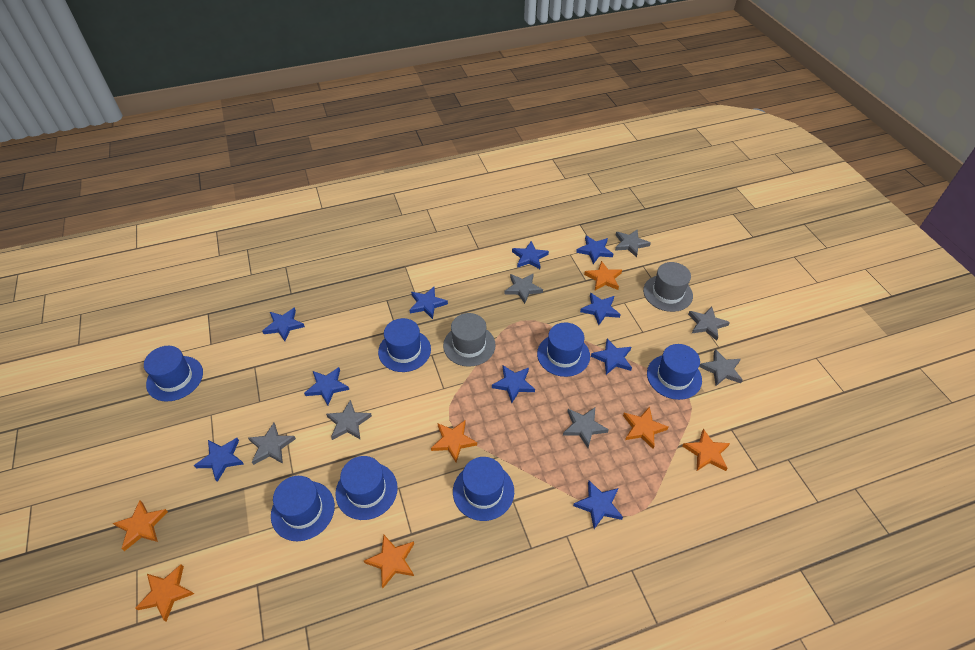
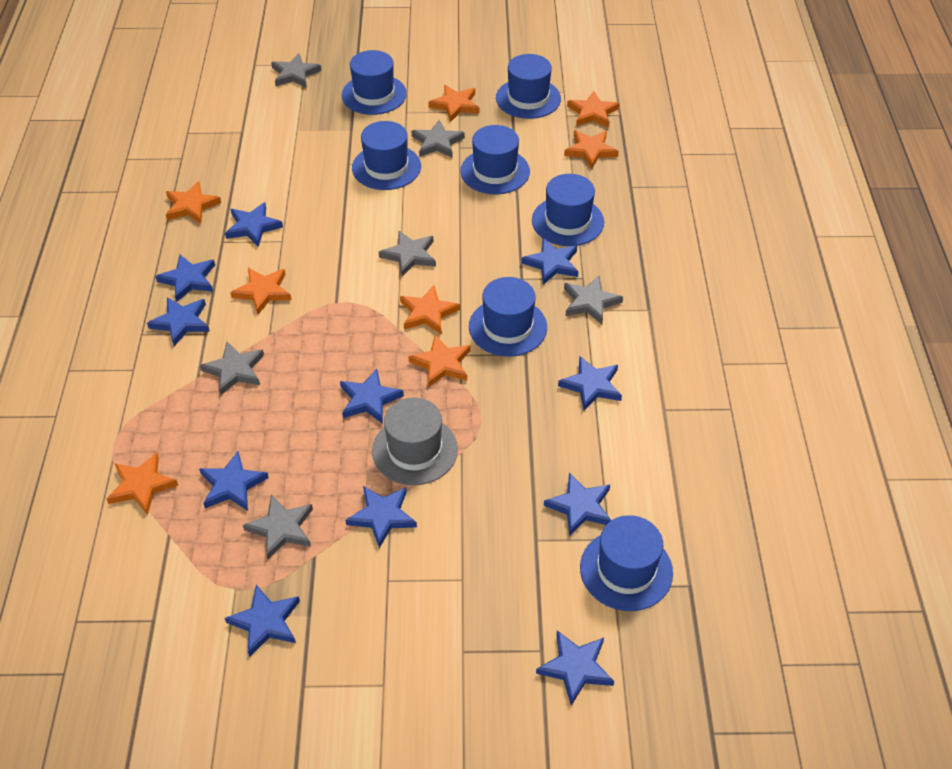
blue star: [194,438,244,482] [262,307,305,341] [304,367,349,405] [410,287,448,319] [492,365,535,403] [512,241,549,269] [573,481,623,529] [576,236,613,264] [580,293,621,325] [591,339,632,375] = 10 -> [147,297,210,346] [155,255,215,302] [199,451,269,511] [225,202,283,247] [225,585,300,657] [340,369,404,424] [345,486,417,548] [521,238,579,285] [536,630,614,706] [544,473,611,536] [558,356,622,410] = 11
grey hat: [443,313,496,367] [643,262,693,312] = 2 -> [372,397,458,485] = 1
grey star: [248,423,296,465] [326,400,372,440] [504,273,543,304] [563,408,609,448] [615,230,651,258] [688,307,730,341] [699,349,743,386] = 7 -> [200,342,264,395] [243,495,313,559] [271,53,321,88] [379,231,436,276] [411,120,465,158] [564,276,623,324] = 6
orange star: [113,500,168,551] [135,564,194,622] [364,535,414,588] [431,420,477,462] [584,261,622,290] [623,407,668,449] [682,429,730,471] = 7 -> [106,453,178,515] [166,181,221,224] [230,268,292,315] [400,285,460,335] [409,335,471,388] [428,85,480,122] [564,130,619,169] [567,91,620,128] = 8

